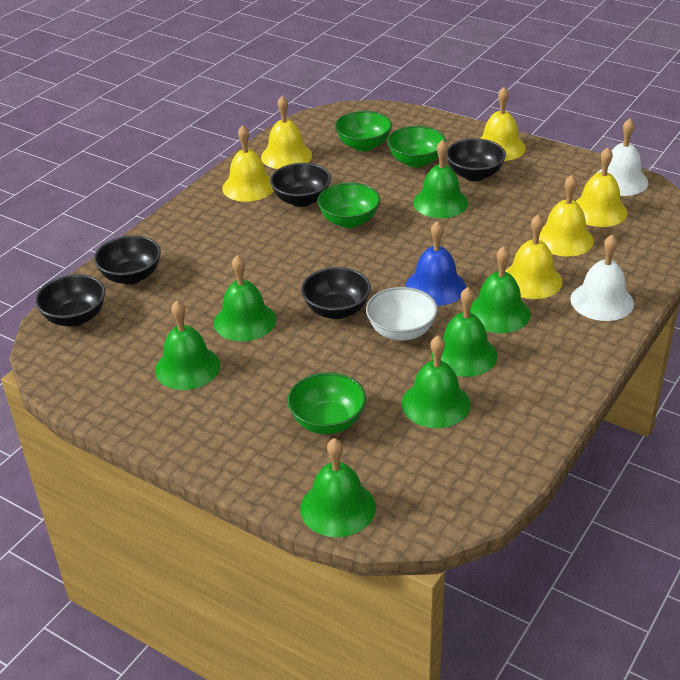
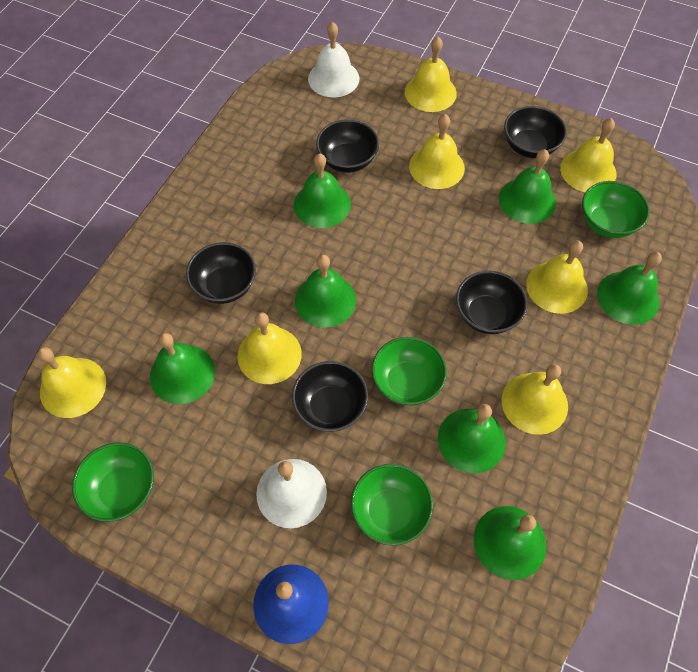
white bowl: [366,287,438,341] = 1 -> none = 0
yellow bell: [222,125,274,202] [261,96,312,169] [480,87,526,161] [505,214,563,299] [539,175,594,257] [575,147,628,227] = 6 -> [38,347,106,418] [238,312,302,384] [405,37,457,112] [409,114,465,189] [502,364,568,435] [526,240,588,314] [560,118,616,192] = 7

